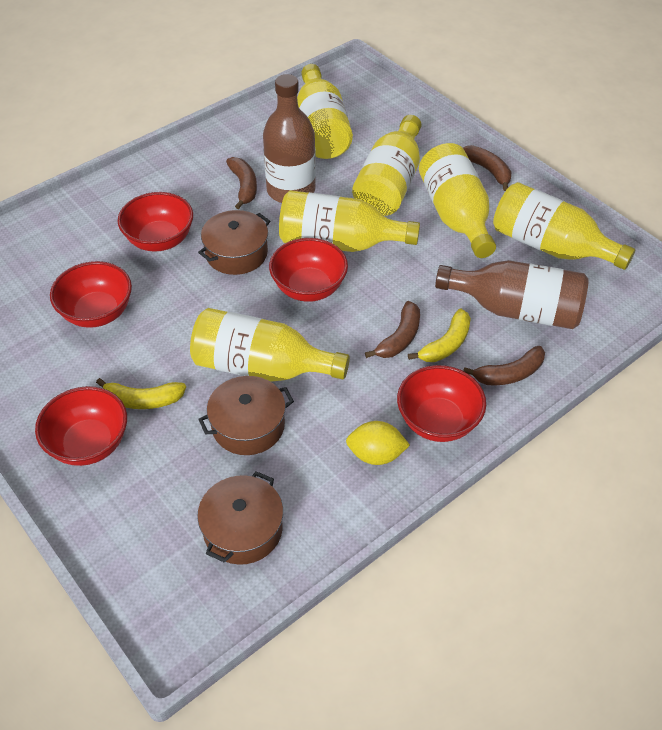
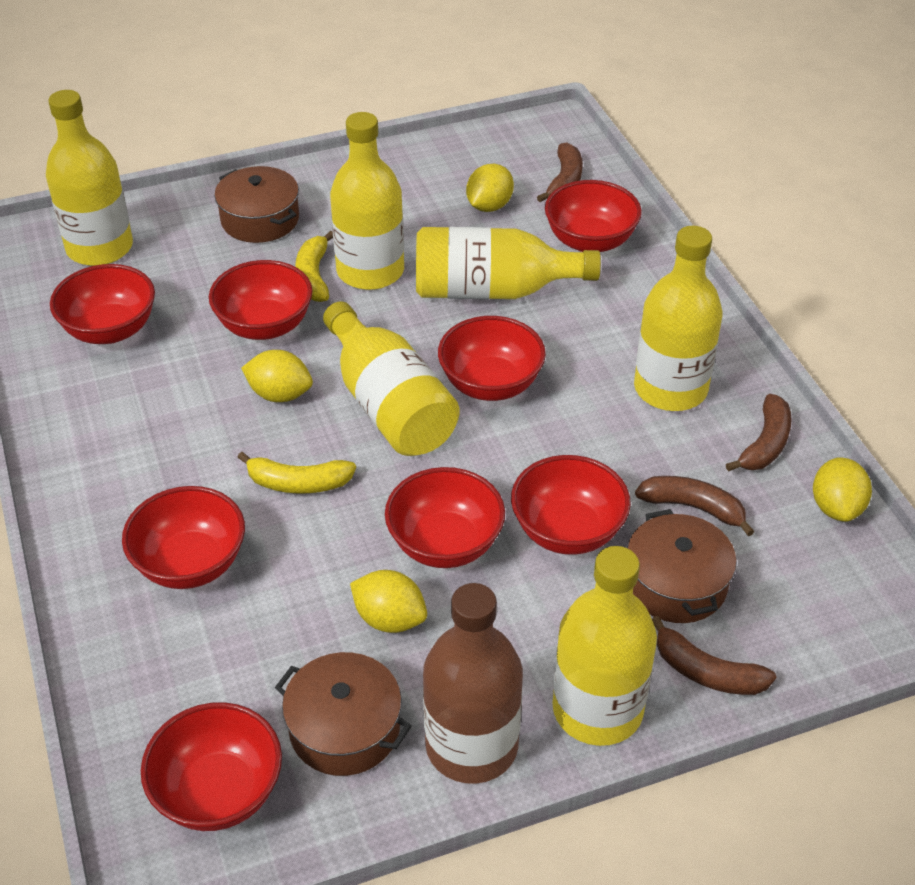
brown bottle: [263,74,316,203] [435,260,589,329] = 2 -> [423,583,523,784] = 1
red bowl: [35,386,127,466] [50,261,132,328] [118,192,193,251] [269,238,348,302] [397,365,486,442] = 5 -> [50,264,155,344] [122,486,245,589] [141,702,282,831] [209,260,313,340] [385,467,505,568] [438,316,546,401] [511,455,631,555] [545,180,642,252] = 8
yellow lemon: [346,421,410,465] = 1 -> [241,350,313,402] [350,570,427,633] [466,164,514,212] [813,457,872,522] = 4

